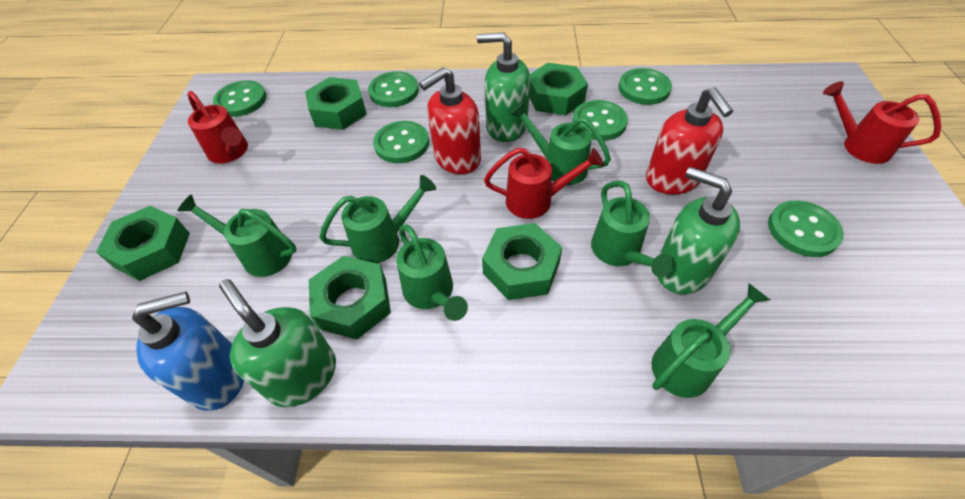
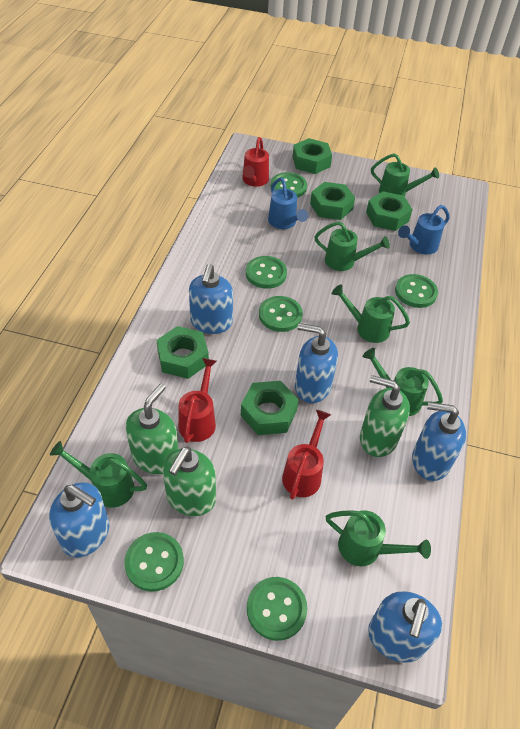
blue soap dispenser: [132,292,244,411] = 1 -> [49,482,109,557] [189,264,233,334] [295,323,338,403] [368,591,442,663] [412,402,466,481] = 5
blue watering can: none = 0 -> [268,178,308,229] [398,205,450,255] = 2
red soap dispenser: [419,67,481,174] [646,87,733,195] = 2 -> none = 0

